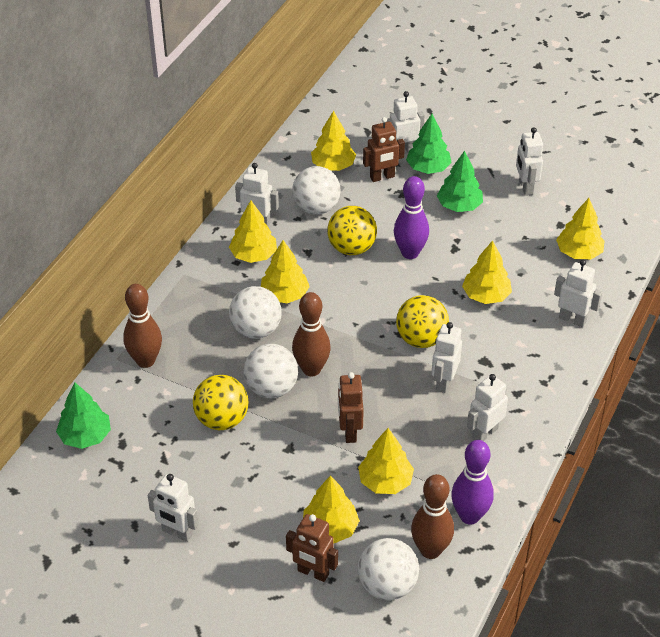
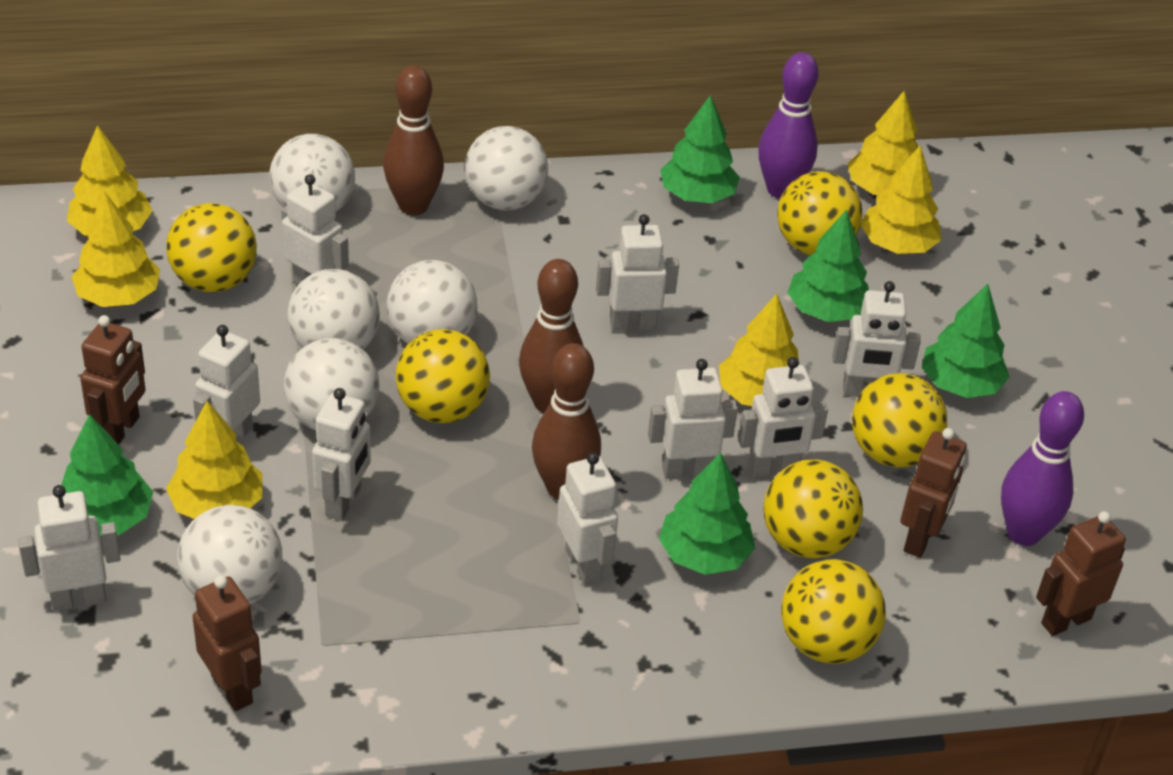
brown robot: [286,514,338,582] [338,372,364,443] [363,117,405,182] = 3 -> [80,315,146,445] [192,575,262,711] [901,428,967,558] [1036,511,1126,636] = 4
green tree: [56,382,111,449] [406,114,452,174] [437,151,483,212] = 3 -> [61,414,153,536] [659,453,755,575] [660,95,740,203] [787,210,869,322] [922,284,1009,398] = 5
white ball: [229,286,282,339] [244,344,298,398] [292,166,341,215] [358,538,419,600] = 4 -> [177,505,282,604] [269,134,355,212] [284,338,379,430] [287,269,380,349] [386,260,477,344] [465,126,548,210] = 6
white robot: [147,474,199,542] [235,163,279,227] [387,91,425,153] [431,322,462,393] [467,374,508,441] [516,127,543,196] [554,260,602,327] = 7 -> [18,485,121,611] [193,325,260,438] [281,174,349,285] [312,388,371,521] [557,452,618,585] [596,214,679,332] [648,359,738,479] [738,357,828,477] [832,281,921,397] = 9
yellow ball: [193,375,248,430] [327,206,377,255] [396,295,449,348] = 3 -> [166,203,257,292] [396,329,490,423] [763,459,863,559] [777,171,863,256] [781,559,886,664] [852,373,947,467] = 6
yellow tree: [229,200,277,263] [261,240,310,303] [303,475,360,543] [311,110,356,171] [358,428,414,494] [462,240,512,304] [556,198,605,259] = 7 -> [67,125,152,236] [72,191,160,307] [166,401,263,519] [719,294,799,406] [848,91,918,195] [861,145,942,254] = 6

